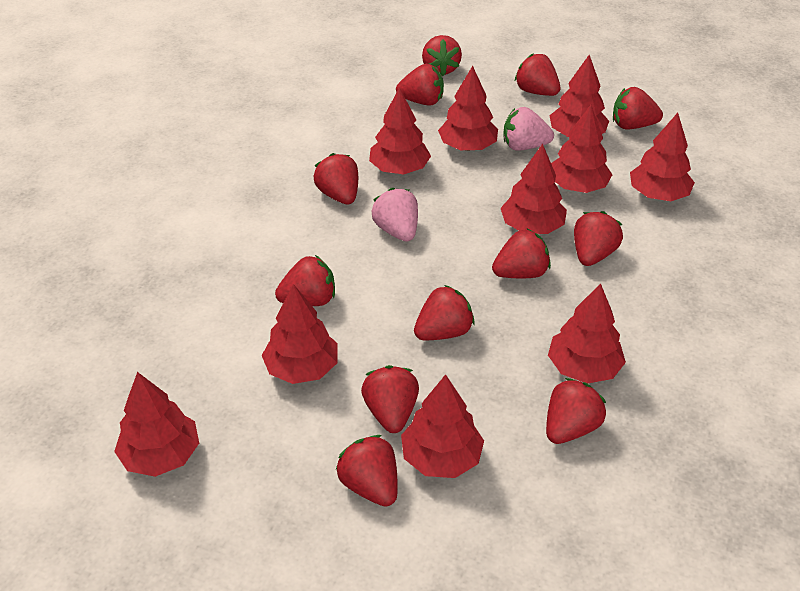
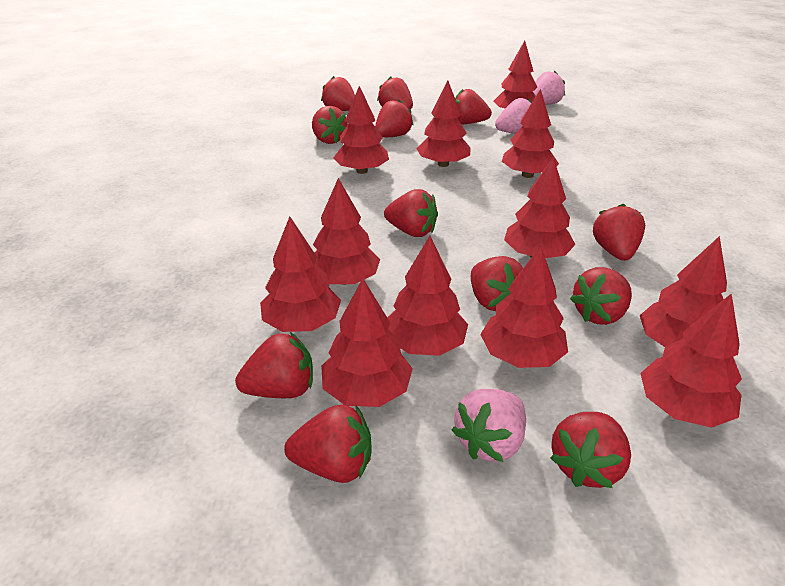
pink strawberry: [372,188,418,241] [503,107,554,151] = 2 -> [452,389,526,462] [495,98,532,134] [533,71,565,105] = 3
red tree: [114,372,199,477] [262,284,338,384] [369,87,431,175] [401,374,484,478] [438,66,498,151] [501,144,567,234] [548,283,626,384] [549,55,609,137] [551,105,612,193] [630,113,695,201] = 10 -> [260,217,341,332] [313,178,380,285] [321,278,413,407] [334,86,389,174] [387,236,468,356] [417,81,471,167] [480,246,568,368] [493,41,537,108] [502,89,559,178] [504,156,576,258] [640,236,727,347] [640,293,742,428] = 12

